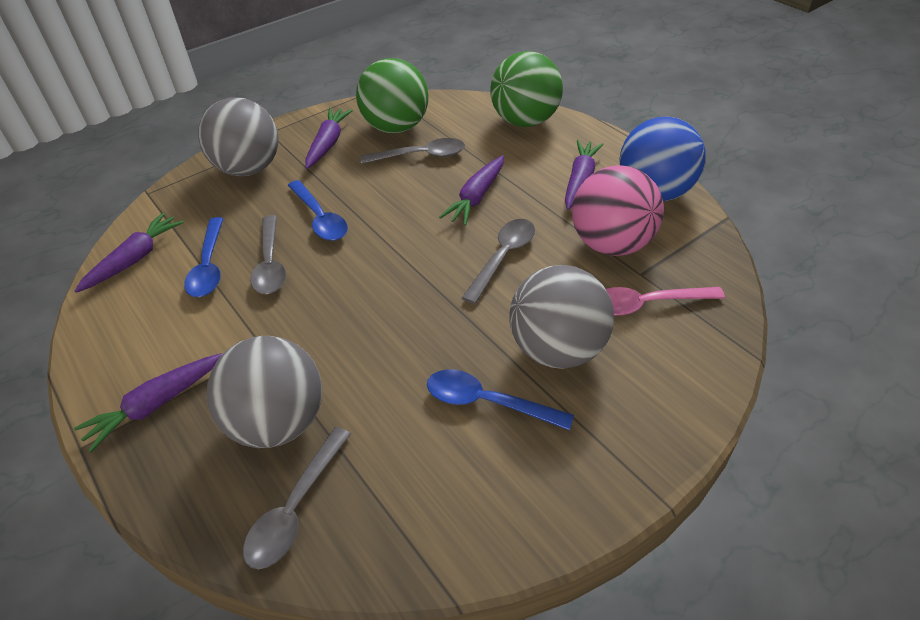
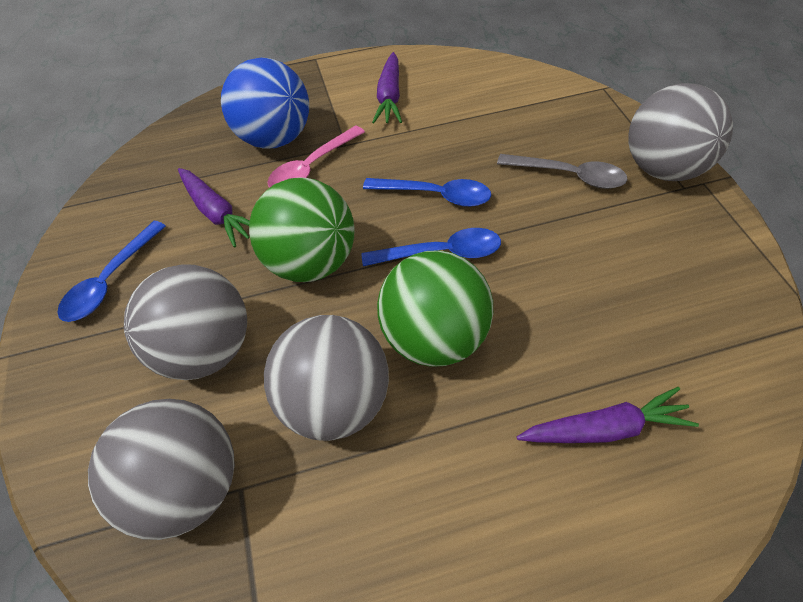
grey ball: [198,98,278,176] [206,336,322,448] [510,265,614,369] = 3 -> [88,399,235,540] [124,264,247,380] [264,315,389,441] [628,83,733,181] = 4
grey spoon: [243,427,351,569] [250,215,286,294] [360,138,465,164] [462,219,535,304] = 4 -> [497,154,628,189] = 1
pink ball: [572,165,664,256] = 1 -> none = 0
purple carrot: [74,353,223,452] [75,213,184,293] [305,108,353,169] [439,155,504,226] [565,140,604,210] = 5 -> [178,168,250,248] [372,52,402,123] [517,387,699,443] = 3

